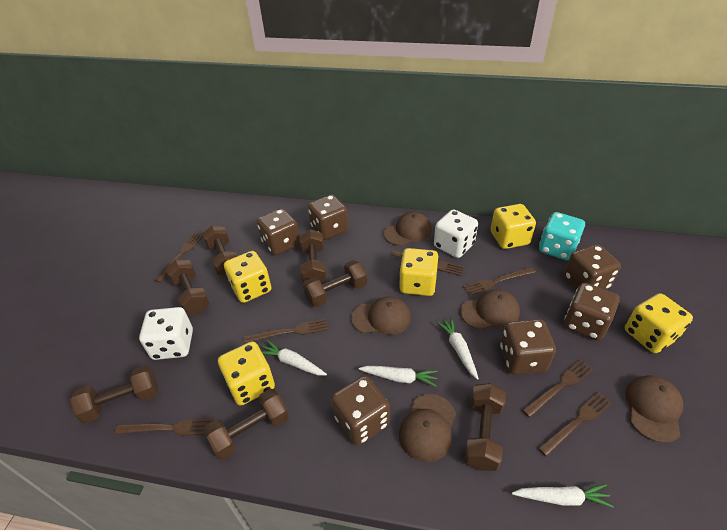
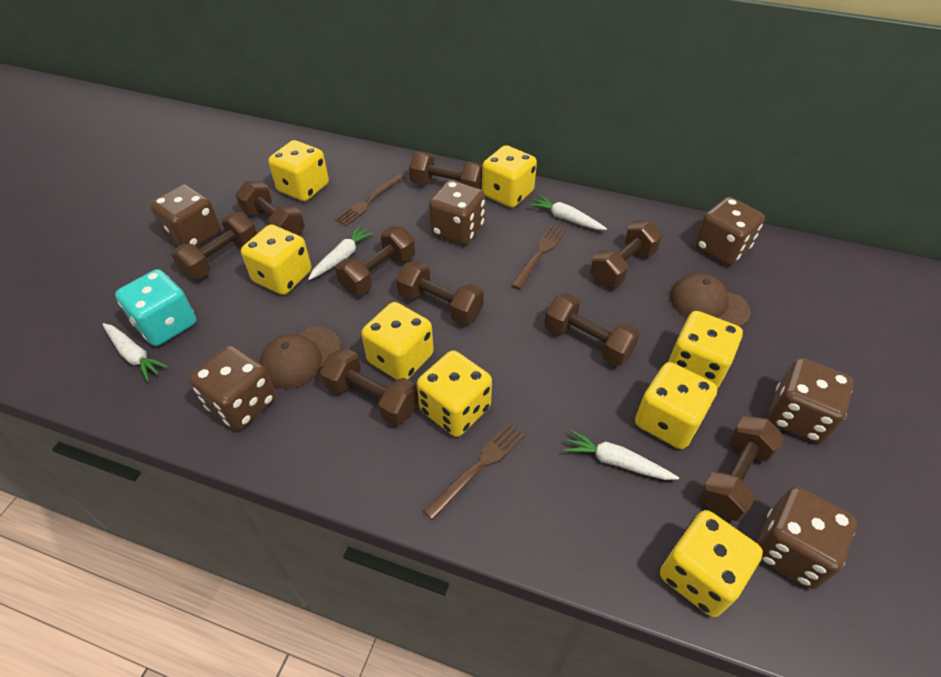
brown cap: [351,296,411,335] [384,212,432,246] [399,394,456,462] [461,289,520,330] [625,375,683,443] = 5 -> [260,327,341,389] [670,273,751,327] = 2
brown dumbbell: [70,365,158,423] [166,260,210,314] [202,225,237,276] [204,389,289,460] [299,229,327,282] [303,260,367,307] [464,383,506,471] = 7 -> [171,212,257,279] [235,181,305,235] [320,348,419,426] [335,227,415,295] [396,260,484,325] [409,152,482,189] [544,293,640,366] [590,221,662,287] [698,415,784,521] = 9
brown fork: [115,419,214,436] [155,233,203,282] [244,319,328,343] [392,251,464,276] [463,267,536,296] [522,359,593,417] [538,391,612,457] = 7 -> [335,174,405,226] [423,424,525,520] [511,225,566,290] = 3
white dice: [139,307,193,360] [434,209,478,258] = 2 -> none = 0
yellow dice: [218,341,275,406] [224,251,271,303] [399,248,439,296] [491,204,536,249] [625,293,693,353] = 5 -> [241,224,312,295] [268,140,329,201] [361,302,434,380] [417,350,492,437] [482,145,537,208] [635,362,717,449] [660,510,763,617] [668,311,743,388] = 8

